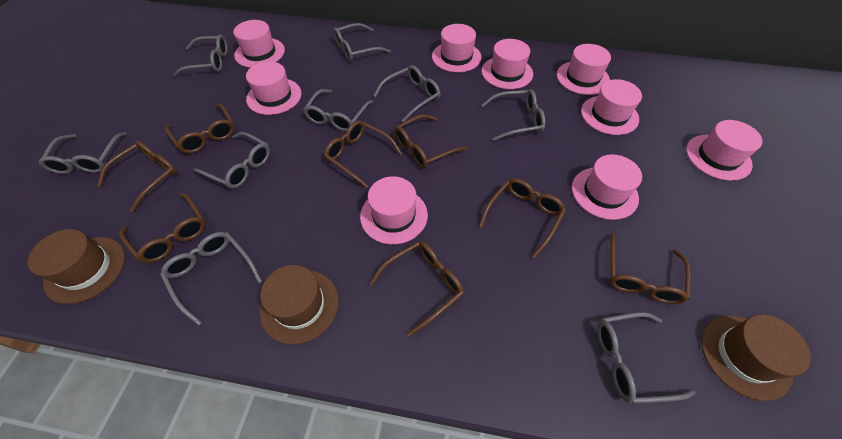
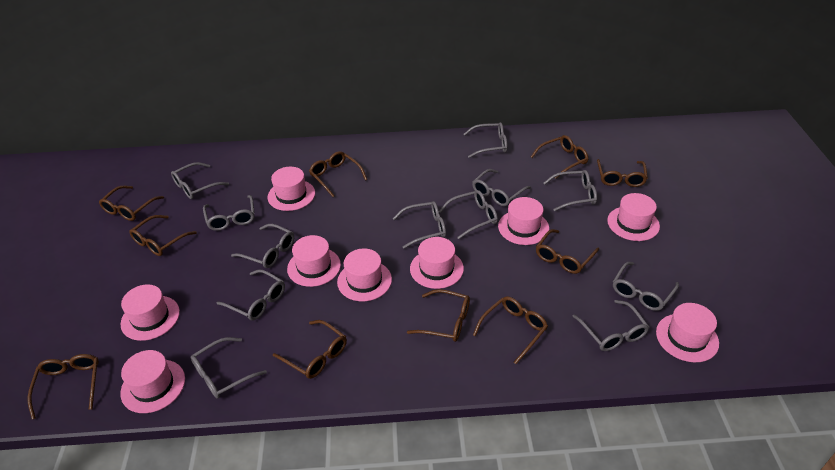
brown glasses: [97,141,177,213] [119,193,206,263] [165,104,235,153] [324,121,402,188] [370,241,464,337] [394,114,467,168] [479,178,566,258] [609,233,690,304] = 8 -> [28,354,99,420] [99,186,164,221] [129,215,197,256] [273,320,347,379] [309,151,367,197] [407,289,470,342] [473,296,548,364] [531,135,588,179] [536,229,599,274] [597,159,648,187] = 10
brown hat: [28,229,125,304] [260,265,339,345] [701,315,811,401] = 3 -> none = 0
grey glasses: [39,132,127,174] [160,232,262,326] [173,35,228,77] [193,132,270,189] [303,89,373,131] [333,23,391,61] [373,65,440,122] [481,89,545,141] [597,312,695,403] = 9 -> [171,162,229,199] [191,337,267,399] [203,195,254,231] [217,269,285,321] [231,224,294,268] [393,201,446,249] [439,190,498,239] [463,122,507,158] [472,169,531,206] [544,170,597,211] [572,300,649,351] [613,262,679,311] = 12

